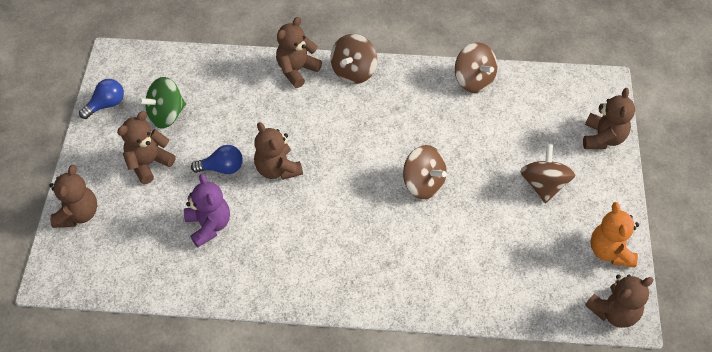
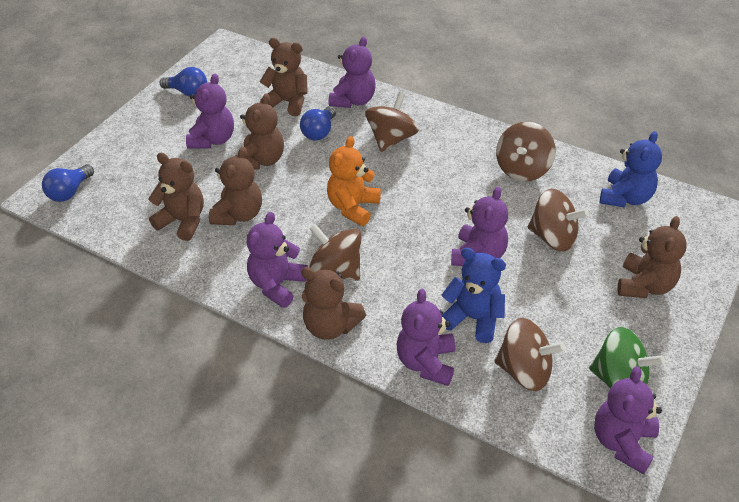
blue light bulb: [79,79,124,119] [191,145,243,174] = 2 -> [42,164,94,202] [160,67,207,96] [300,106,336,141] = 3
blue teddy bear: none = 0 -> [441,248,506,343] [600,131,662,208] = 2
brown spinning top: [331,34,377,84] [403,145,447,199] [455,42,497,93] [520,144,576,203] = 4 -> [309,224,362,281] [365,92,419,152] [494,318,565,391] [496,122,556,181] [528,189,589,251] = 5
purple teddy bear: [184,174,230,247] = 1 -> [186,74,234,148] [247,212,308,308] [329,37,376,108] [397,289,455,386] [451,187,508,266] [594,366,662,475] = 6

